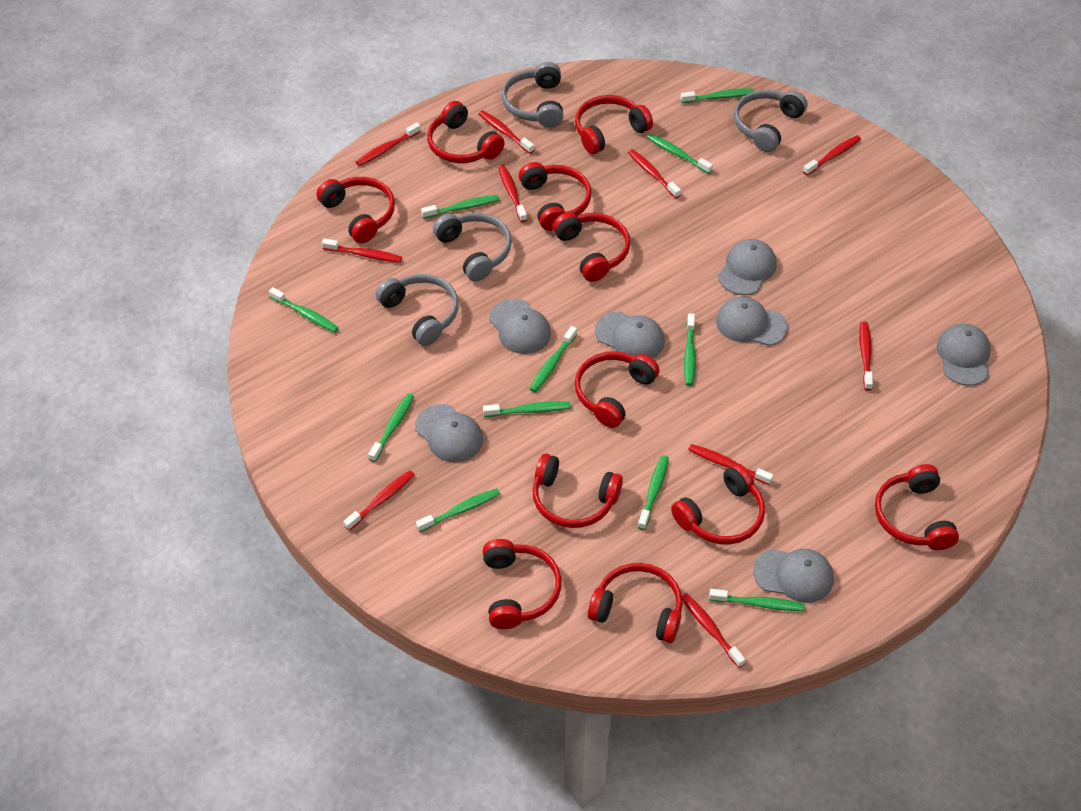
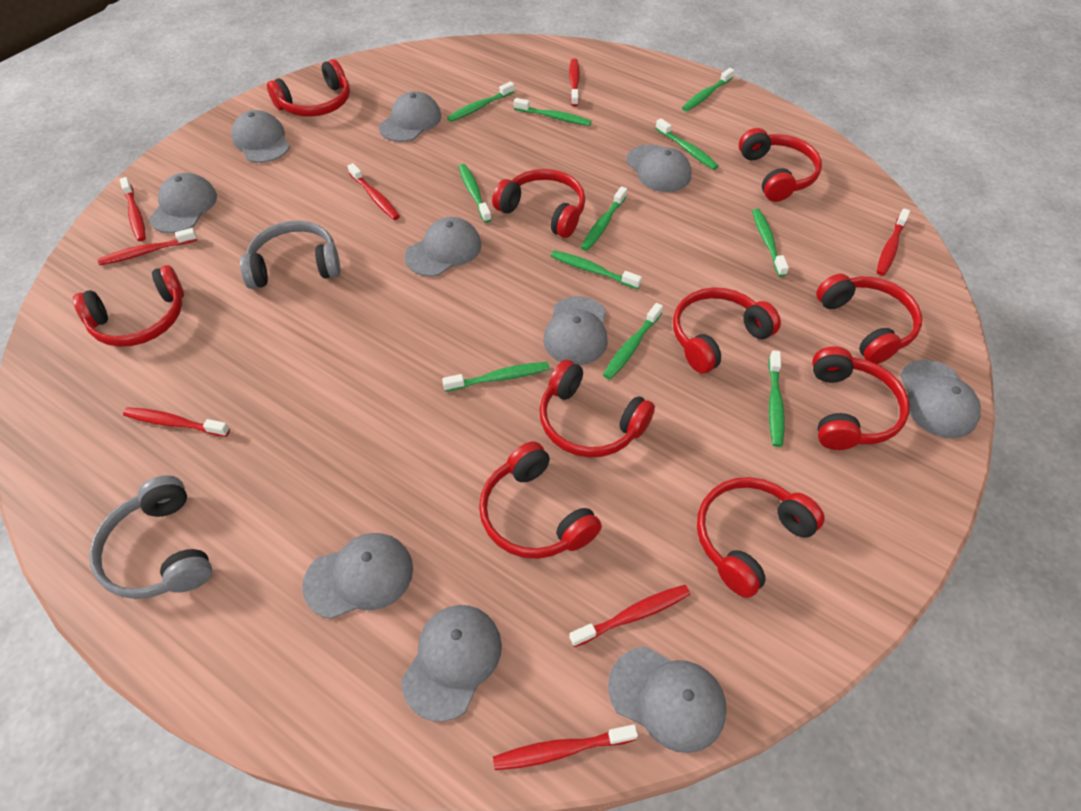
grey cap: [415,404,483,462] [489,299,551,354] [595,311,665,359] [716,297,788,346] [718,239,777,295] [753,549,834,603] [937,324,991,386] = 7 -> [149,173,217,233] [231,110,290,163] [302,533,413,619] [379,91,441,142] [401,605,502,722] [405,217,481,277] [544,296,608,365] [608,647,727,753] [626,144,691,192] [900,360,981,438] = 10
grey headphones: [376,274,459,346] [433,212,512,281] [501,62,563,128] [734,90,807,152] = 4 -> [89,475,212,599] [240,221,341,289] = 2
red headphones: [317,177,395,243] [427,101,505,163] [483,539,562,629] [519,162,592,231] [532,454,623,528] [553,212,630,282] [574,351,660,428] [575,95,653,154] [588,563,683,643] [671,464,765,544] [875,464,959,550] = 11 -> [73,265,184,347] [267,59,350,117] [479,441,602,559] [492,169,585,238] [539,360,655,457] [673,288,781,374] [697,477,825,598] [739,128,822,202] [812,346,909,450] [816,274,922,364] = 10
red toothbrush: [322,238,402,262] [343,470,415,531] [356,122,421,166] [479,110,534,154] [498,165,527,222] [628,149,681,199] [682,593,746,668] [688,444,774,485] [803,135,861,175] [859,321,873,390] = 10 -> [98,228,197,265] [120,177,146,241] [123,407,230,437] [348,163,400,220] [493,724,638,770] [569,58,580,107] [569,585,690,647] [877,208,910,276] = 8

